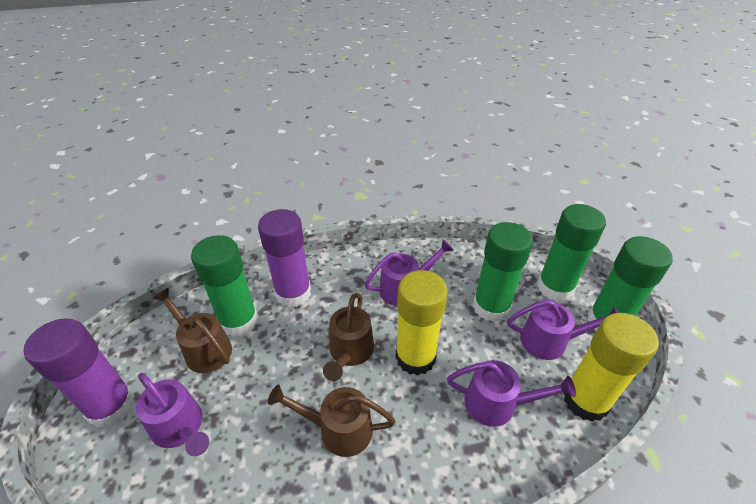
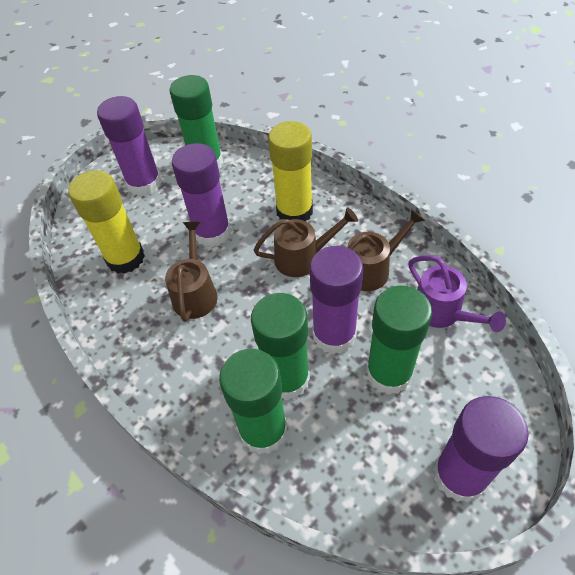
purple glue stick: [24,318,135,428] [258,209,311,307] = 2 -> [97,96,162,196] [172,143,231,247] [310,246,363,354] [433,396,529,502] = 4
purple watering can: [136,373,209,456] [365,239,454,306] [447,360,576,427] [507,300,619,360] = 4 -> [409,255,506,332] = 1

